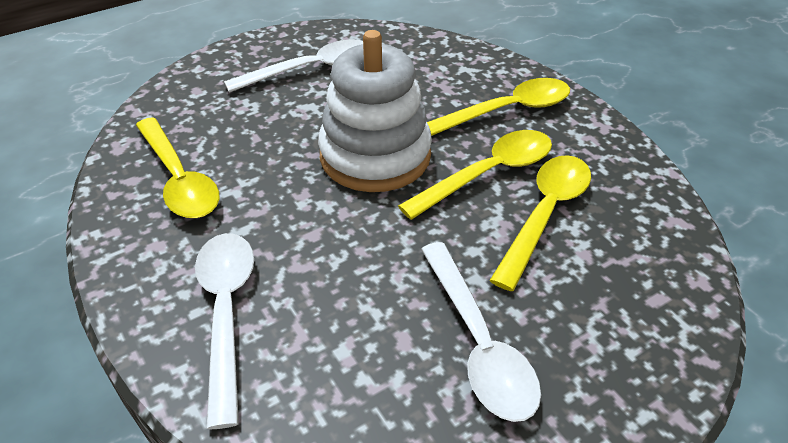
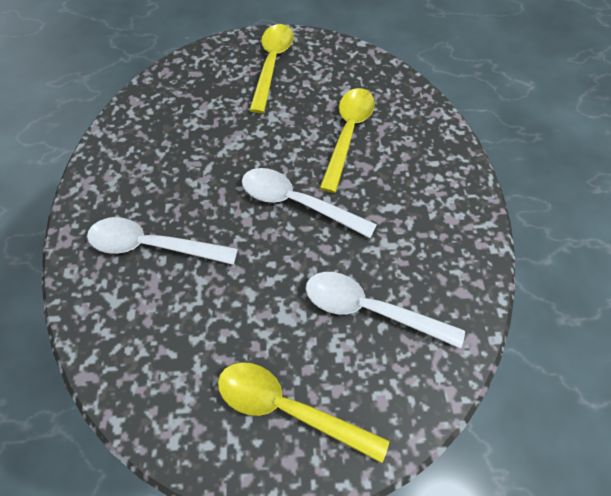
white stacking toy: [318,30,432,192] = 1 -> none = 0
yellow spoon: [136,117,219,218] [398,130,552,220] [427,78,570,136] [489,155,591,291] = 4 -> [218,362,389,463] [249,24,294,113] [320,88,375,193] = 3

